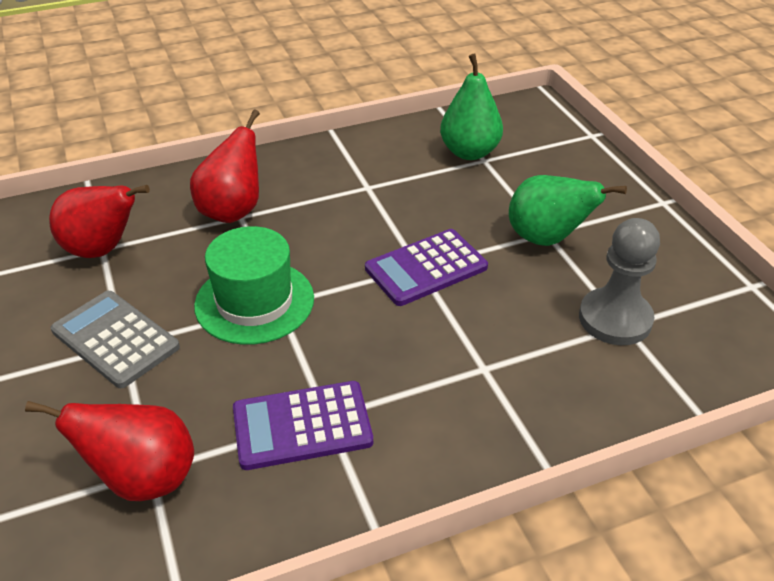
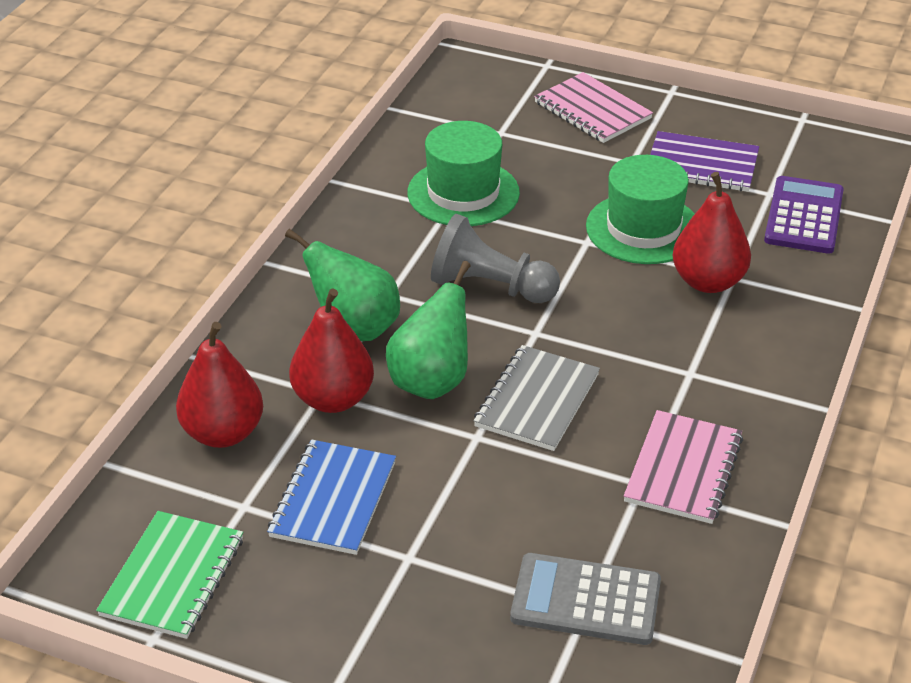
blue notebook: none = 0 -> [267,439,396,555] = 1
green hat: [194,226,314,345] = 1 -> [407,121,520,226] [586,155,695,264] = 2
green notebook: none = 0 -> [96,511,243,639] = 1
grey notebook: none = 0 -> [474,345,600,451] = 1
pink notebook: none = 0 -> [534,72,653,143] [624,410,743,524] = 2
purple calculator: [233,381,373,470] [365,229,488,306] = 2 -> [764,176,844,254] = 1
purple notebook: none = 0 -> [650,131,759,192] = 1

